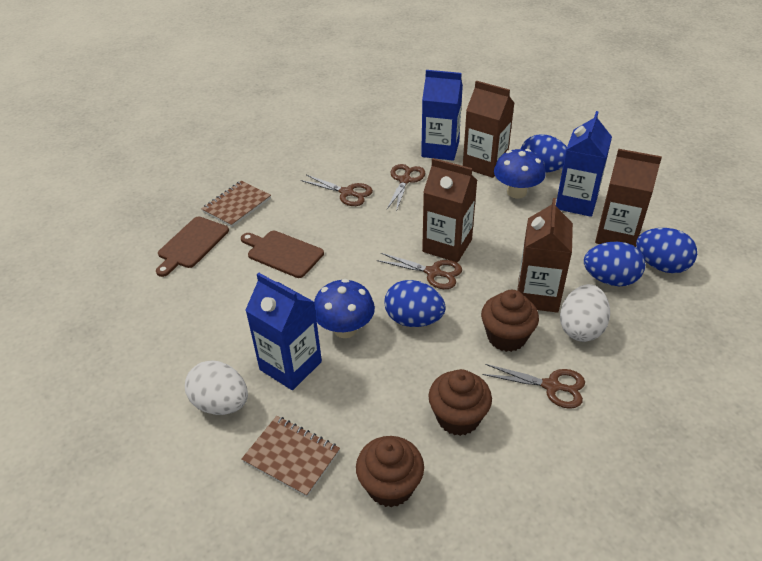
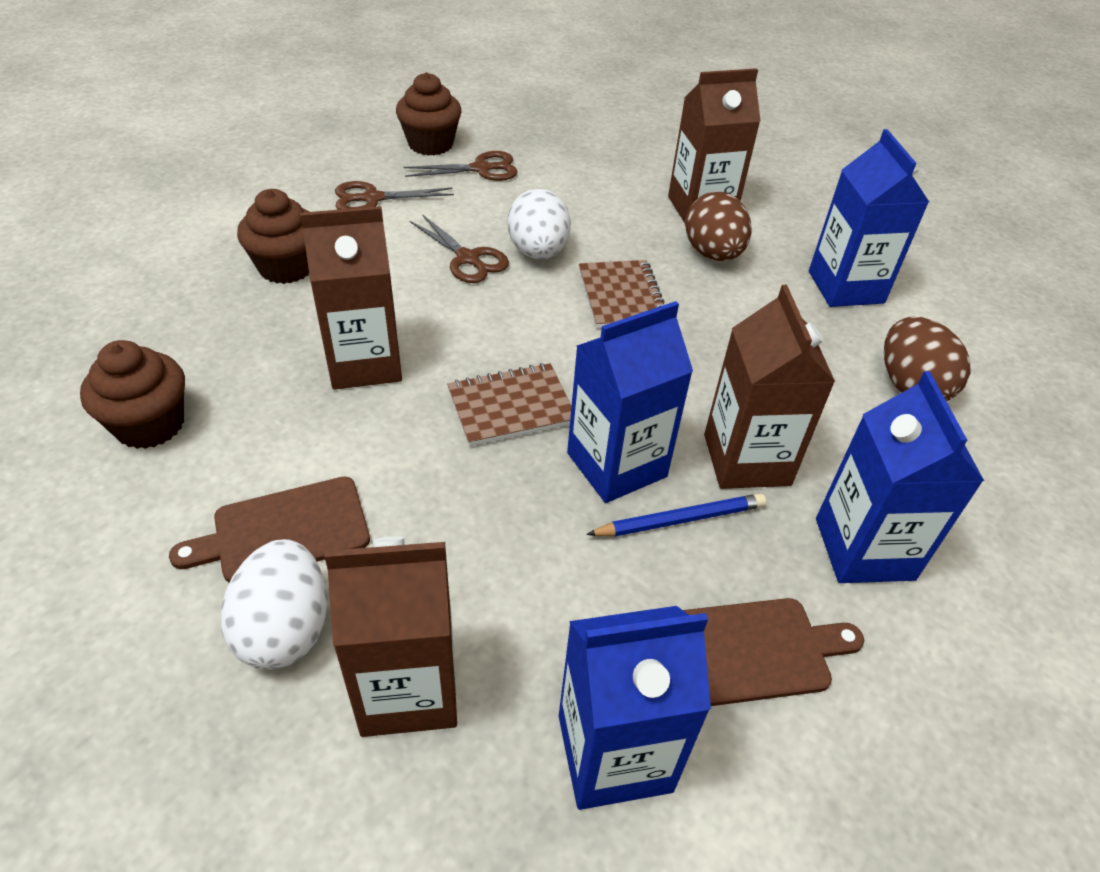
blue carton: [245,273,322,390] [421,70,463,161] [556,111,612,217] = 3 -> [559,606,711,810] [567,301,693,503] [809,129,929,307] [816,371,984,583] = 4
blue egg: [384,280,446,327] [521,134,567,173] [584,242,645,286] [636,228,697,273] = 4 -> none = 0
blue mushroom: [314,279,375,338] [494,149,546,199] = 2 -> none = 0
blue pencil: none = 0 -> [586,493,766,536] = 1
brown egg: none = 0 -> [685,191,751,261] [884,317,970,401] = 2
brown scissors: [301,175,373,206] [377,253,462,289] [387,164,425,212] [482,364,585,409] = 4 -> [335,181,454,210] [404,151,518,181] [410,214,509,283] = 3

